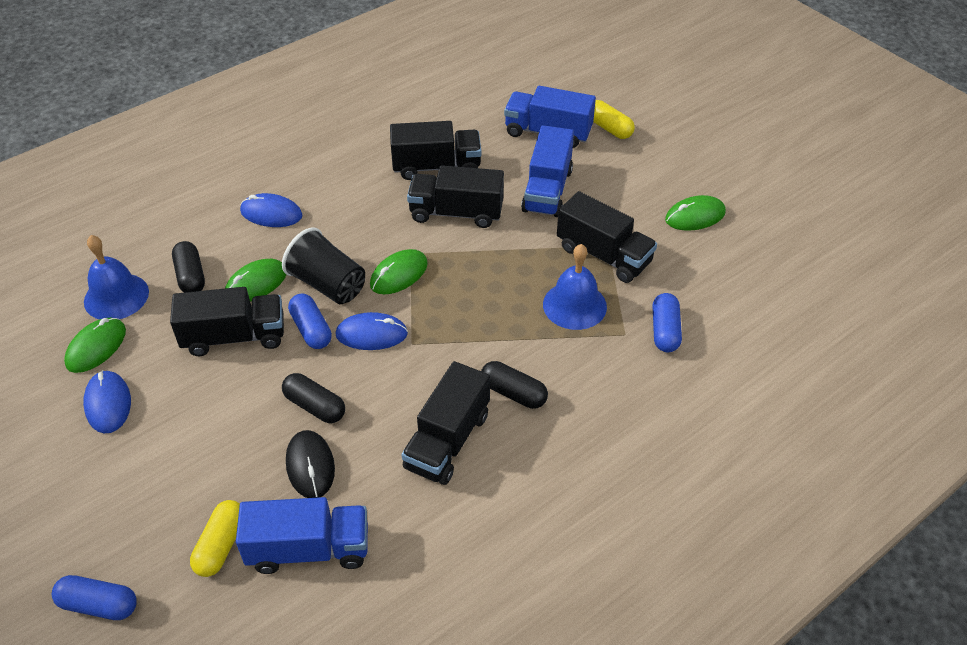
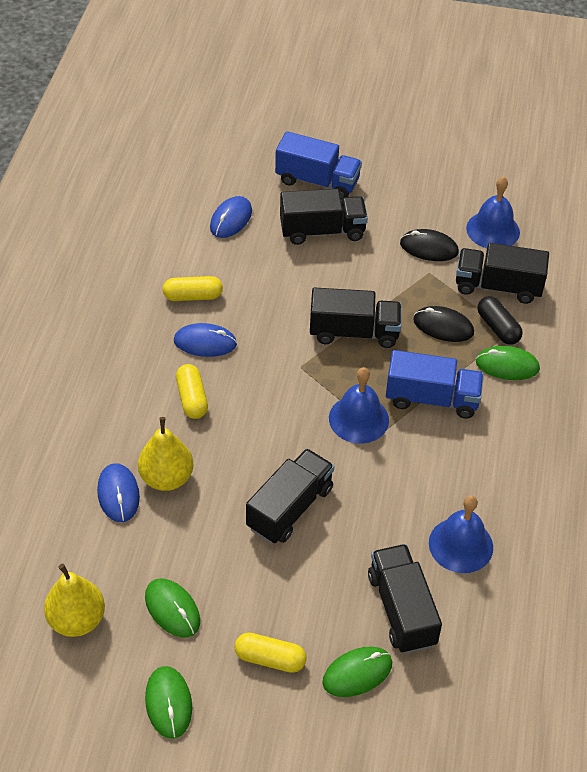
black capsule: [172,241,205,293] [282,373,345,423] [481,361,548,409] = 3 -> [477,296,523,345] = 1
black cup: [282,228,365,304] = 1 -> none = 0
black mouse: [286,430,335,498] = 1 -> [400,229,459,261] [413,306,474,342] = 2
blue bell: [84,235,149,319] [543,244,607,330] = 2 -> [329,367,389,444] [429,495,493,573] [466,176,520,248] = 3
blue capsule: [52,575,137,620] [288,294,332,349] [652,293,682,352] = 3 -> none = 0
blue truck: [236,497,368,574] [504,86,596,148] [521,125,574,217] = 3 -> [275,131,362,200] [386,350,484,419] = 2
yellow capsule: [190,500,240,577] [593,100,635,139] = 2 -> [163,276,223,301] [176,364,208,419] [234,633,307,673] = 3
yellow pear: none = 0 -> [44,563,105,637] [138,417,194,491] = 2

